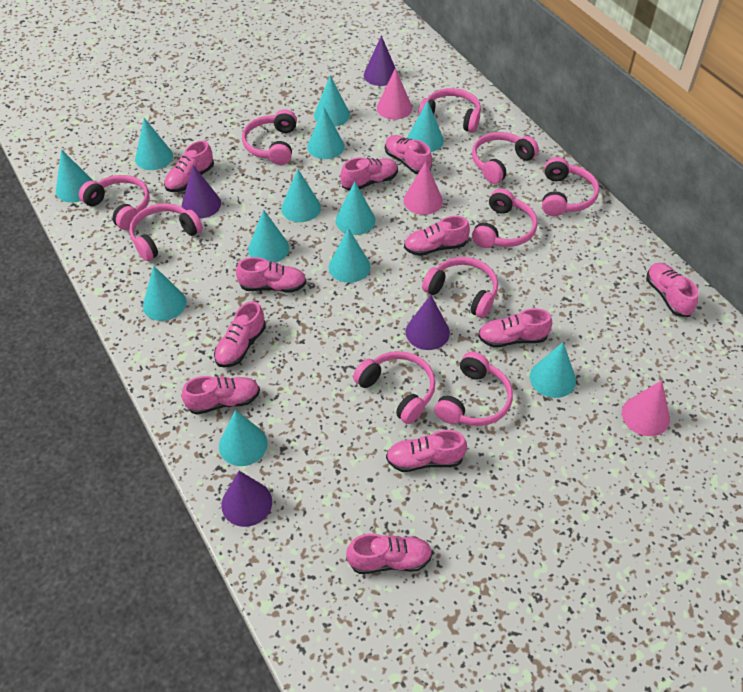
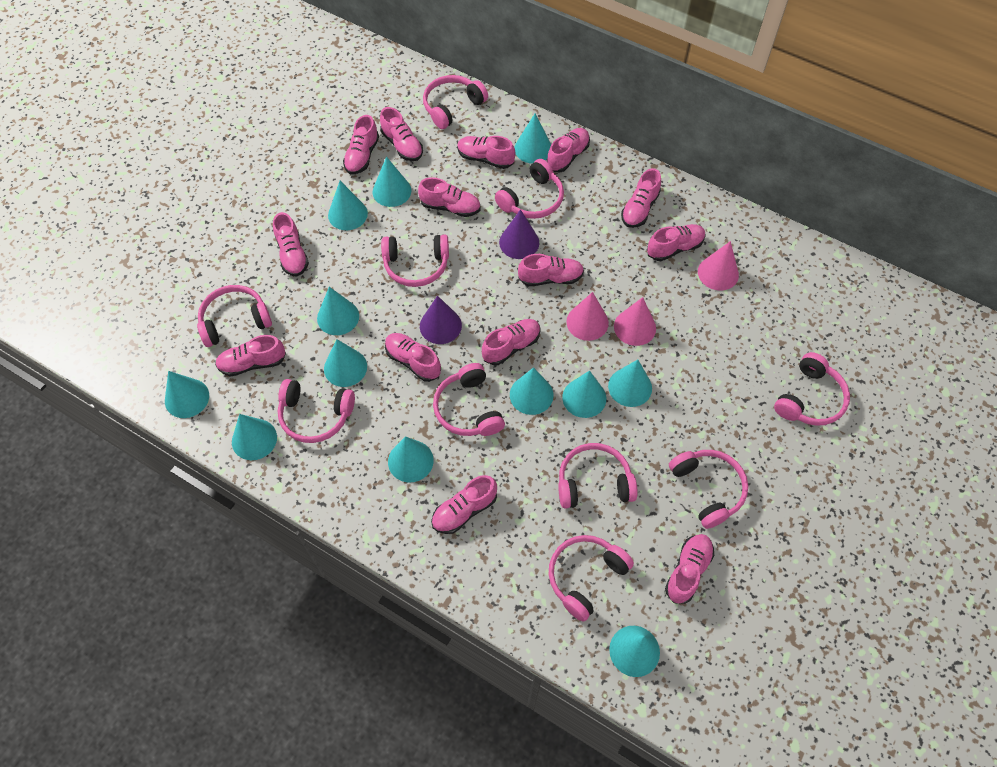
pink shoe: [164,141,214,192] [182,376,260,415] [214,301,266,367] [236,257,307,292] [340,157,398,191] [346,533,433,574] [385,135,432,174] [386,430,467,472] [404,216,470,256] [478,308,552,348] [646,263,699,317] = 11 -> [215,335,286,377] [273,212,309,276] [343,115,379,174] [380,107,423,161] [385,333,441,382] [418,177,481,217] [431,475,497,534] [457,136,515,169] [482,319,541,365] [518,254,584,286] [547,128,590,172] [621,168,661,228] [647,224,706,261] [665,534,714,604] = 14
purple cone: [181,165,221,219] [221,471,272,527] [364,35,398,86] [406,295,450,350] = 4 -> [420,295,462,344] [499,209,539,259] = 2

